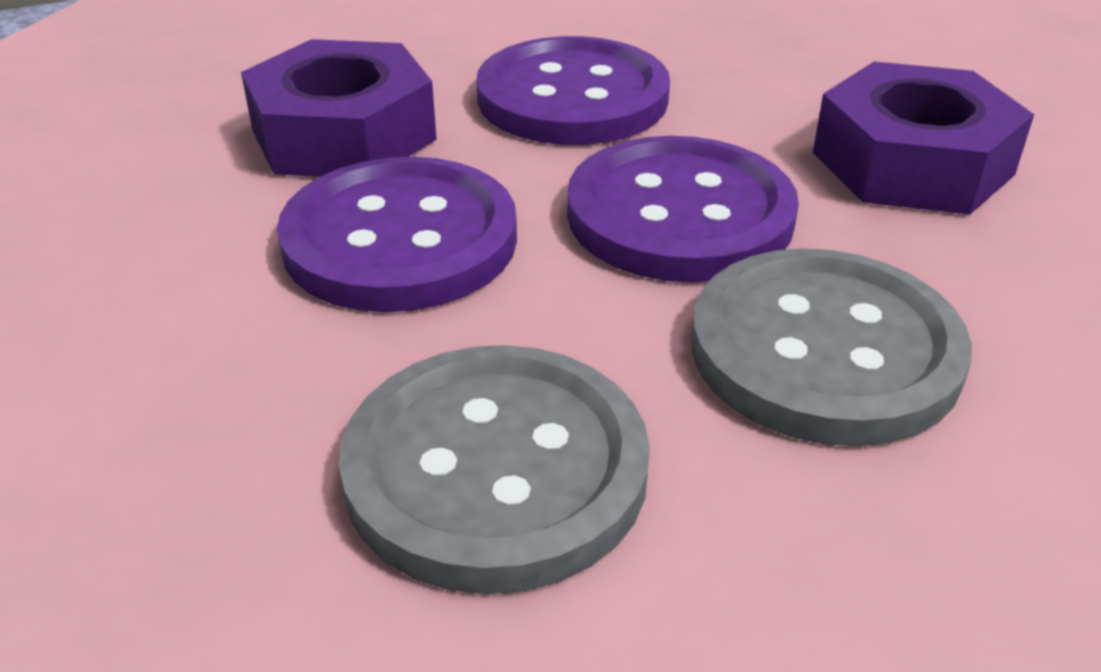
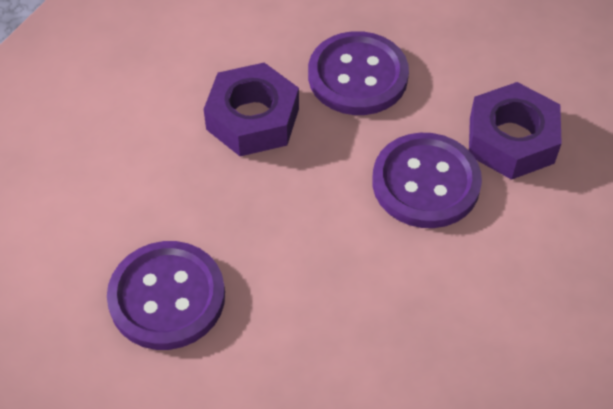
grey button: [339,345,650,594] [692,248,972,446] = 2 -> none = 0

